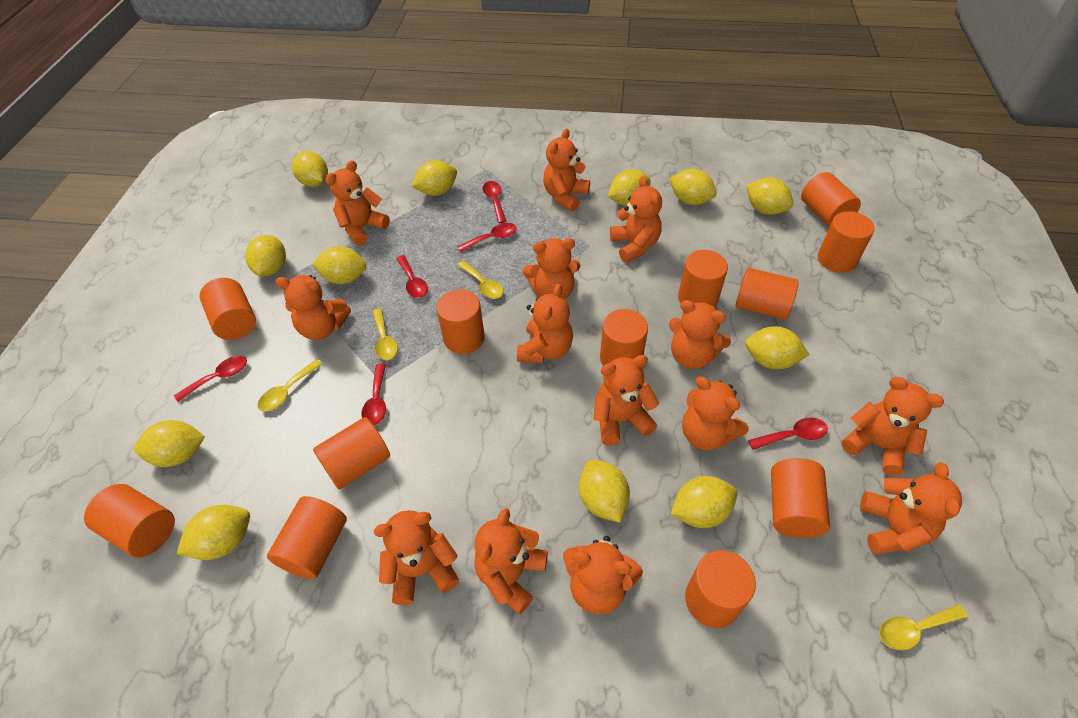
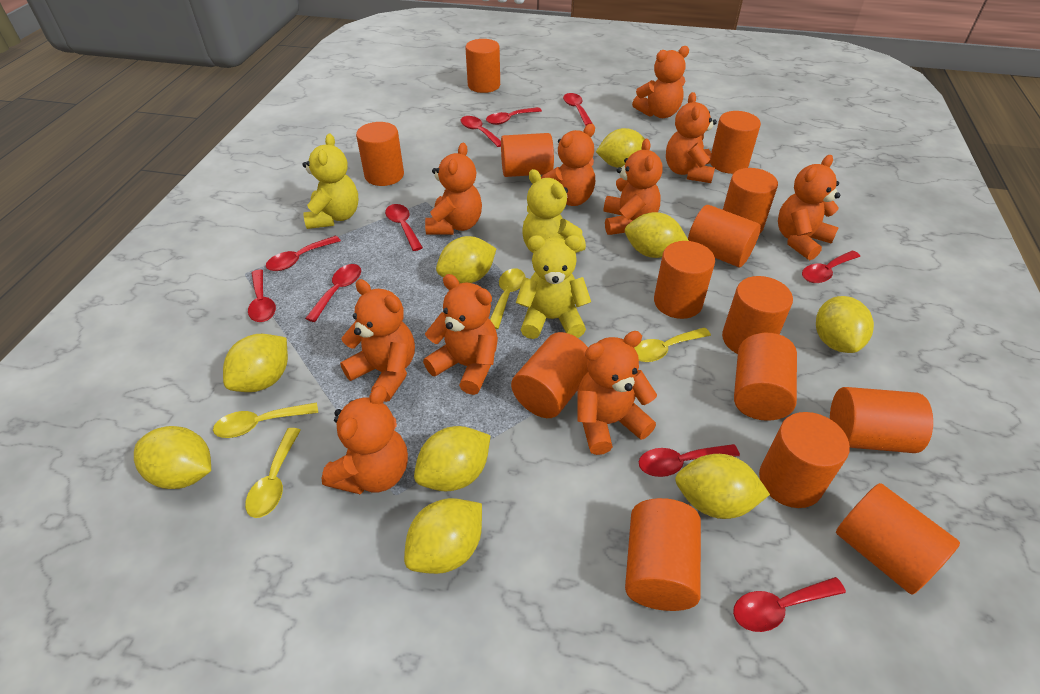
orange cylinder: [84,484,175,558] [200,278,256,340] [267,496,347,579] [313,417,390,489] [436,289,485,354] [600,309,648,366] [678,250,728,307] [685,550,756,628] [736,268,799,320] [771,458,830,538] [801,172,861,227] [818,211,874,273] = 12 -> [356,122,404,186] [465,39,500,93] [501,133,554,177] [511,332,588,418] [625,498,701,611] [654,241,715,319] [688,205,761,267] [710,111,761,174] [722,276,793,354] [723,168,778,233] [734,333,797,421] [759,412,850,508] [830,387,933,453] [836,483,960,594] = 14
orange teddy bear: [276,275,351,340] [325,160,390,245] [374,510,459,605] [474,508,548,614] [517,284,573,363] [523,238,580,299] [543,128,590,212] [563,536,643,614] [593,355,659,445] [610,176,662,262] [669,300,731,369] [682,376,748,450] [842,377,944,475] [860,462,962,555] = 14 -> [322,385,408,494] [340,279,415,402] [423,274,498,395] [425,143,482,235] [541,124,595,206] [577,331,657,455] [604,139,663,235] [632,46,689,118] [666,92,717,183] [778,155,840,260] = 10
red spoon: [174,356,247,402] [362,363,386,425] [396,255,428,298] [457,223,517,252] [482,181,506,223] [748,417,828,450] = 6 -> [248,270,276,322] [266,236,341,271] [305,264,361,322] [385,204,423,251] [461,116,501,147] [486,107,542,125] [563,93,593,126] [639,444,740,477] [733,577,846,632] [802,250,860,283] = 10
yellow lemon: [134,420,205,467] [177,505,250,560] [245,235,286,276] [292,151,328,187] [312,246,366,284] [412,160,457,196] [579,460,630,523] [608,169,651,206] [670,169,717,205] [671,476,737,528] [745,326,809,369] [746,177,793,215] = 12 -> [134,426,211,489] [223,334,288,392] [404,498,482,574] [414,426,491,492] [436,236,496,284] [596,128,645,168] [625,212,689,258] [675,454,770,519] [816,296,874,353] = 9
yellow teddy bear: none = 0 -> [302,134,359,229] [516,235,591,339] [522,169,586,253] = 3

